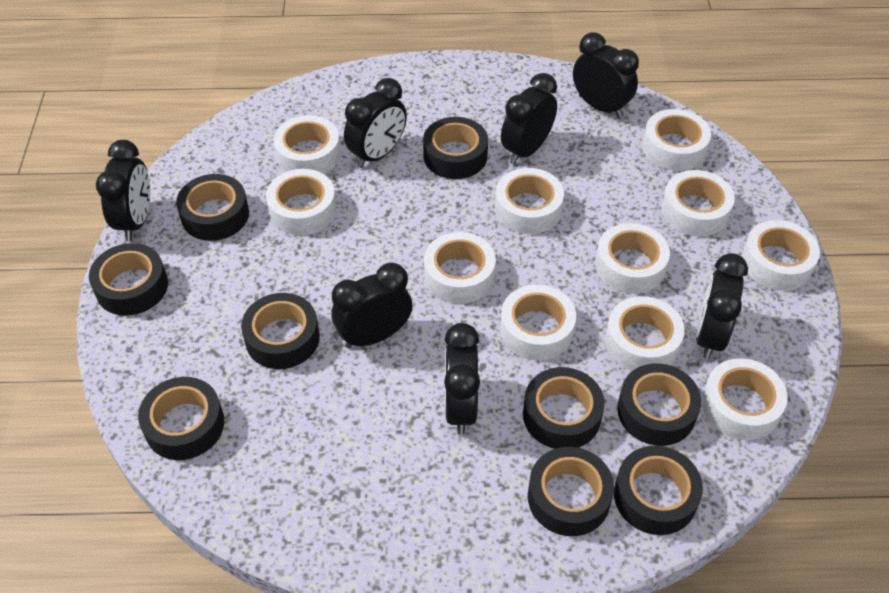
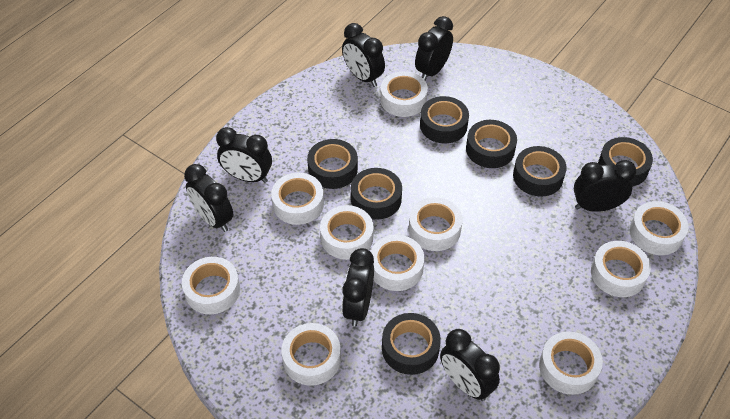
black tape: [89,243,168,316] [138,377,224,460] [176,174,249,241] [241,293,320,369] [423,117,488,179] [523,367,605,449] [528,447,614,536] [614,446,703,535] [617,363,701,446] = 9 -> [307,139,358,189] [351,168,402,220] [382,313,441,375] [420,96,469,143] [466,120,517,168] [513,146,567,196] [598,137,653,186] = 7
white tape: [266,169,336,235] [274,115,341,174] [424,232,496,303] [495,168,564,234] [500,285,576,360] [595,223,670,294] [605,296,685,371] [642,109,711,171] [661,170,735,236] [701,358,788,440] [742,220,820,291] = 11 -> [182,257,240,314] [271,173,324,225] [281,323,341,386] [320,205,373,260] [370,235,425,291] [380,71,428,117] [409,197,463,251] [539,331,603,395] [591,241,651,297] [630,201,689,255] = 10

